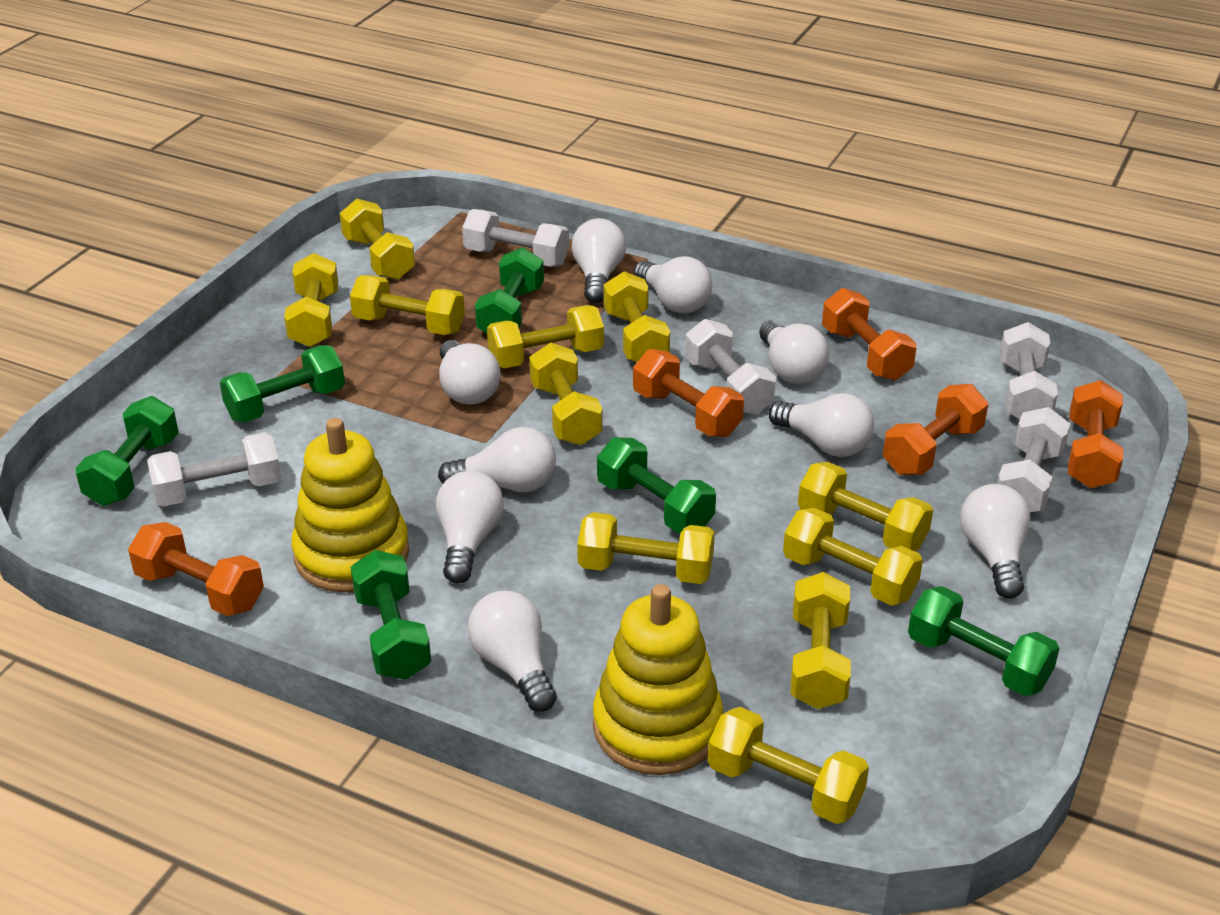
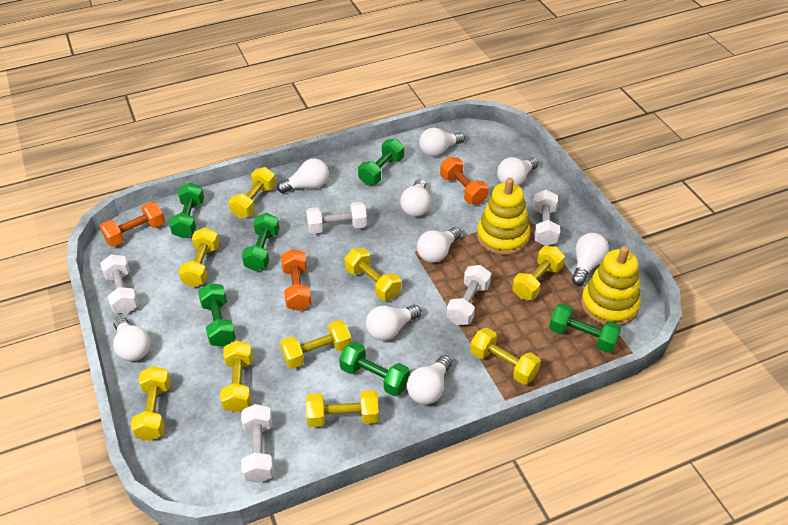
orange dumbbell: [128,522,264,616] [633,349,744,437] [822,288,917,381] [883,384,988,475] [1068,380,1123,488] = 5 -> [100,202,165,247] [281,249,312,311] [440,157,488,205] = 3
yellow dumbbell: [284,253,338,347] [340,198,415,280] [350,275,465,335] [487,305,604,368] [529,343,603,445] [577,512,715,584] [603,271,670,362] [708,707,869,824] [783,508,923,606] [790,572,851,709] [798,462,933,551] = 11 -> [131,366,171,441] [178,227,220,287] [220,340,253,413] [229,167,276,218] [280,320,351,369] [306,390,379,427] [345,248,401,301] [470,328,541,385] [512,246,565,300] = 9

